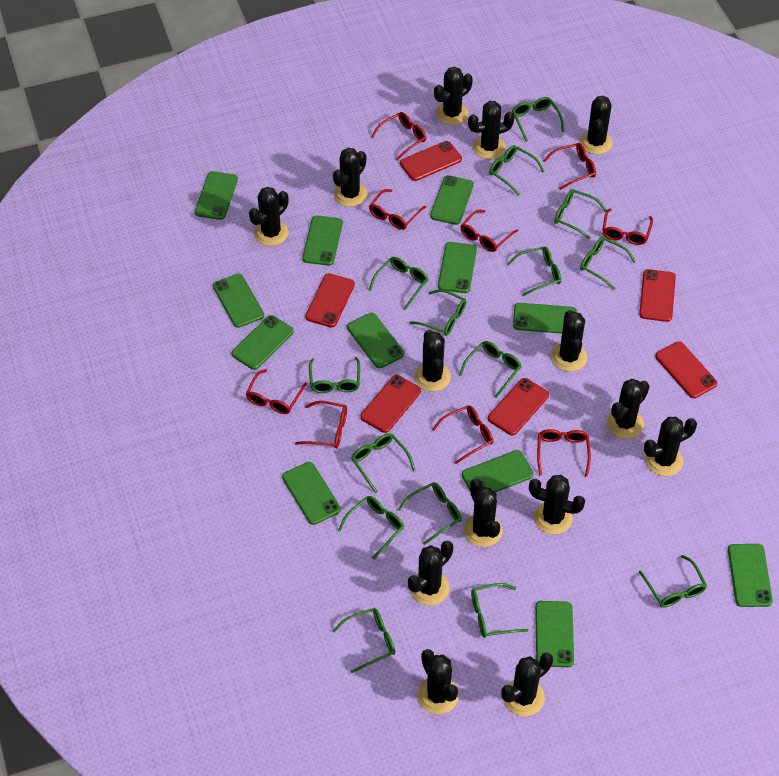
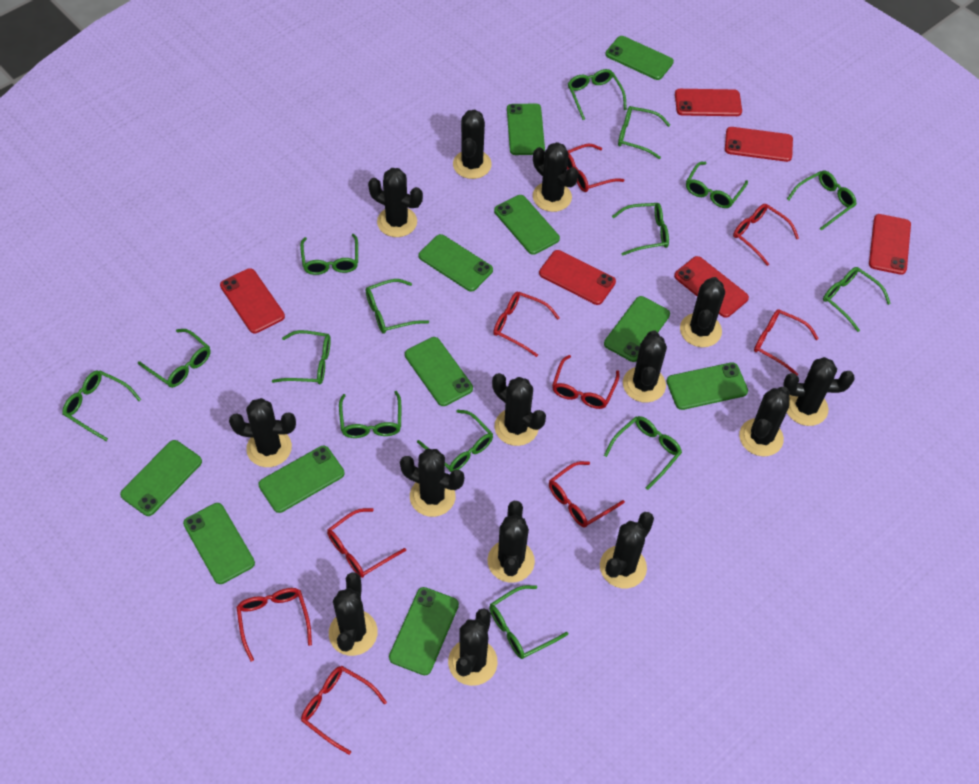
green phone: [195,171,238,220] [213,274,264,328] [232,315,294,370] [282,462,341,525] [302,215,343,266] [347,313,404,368] [430,175,474,225] [438,242,477,293] [462,450,534,492] [513,303,577,334] [535,601,574,667] [728,544,773,607] = 12 -> [120,440,202,516] [183,503,255,584] [258,446,345,513] [389,587,459,675] [405,337,473,406] [419,234,493,292] [494,195,560,255] [507,103,545,155] [604,296,670,362] [605,36,674,80] [667,362,748,410] = 11

